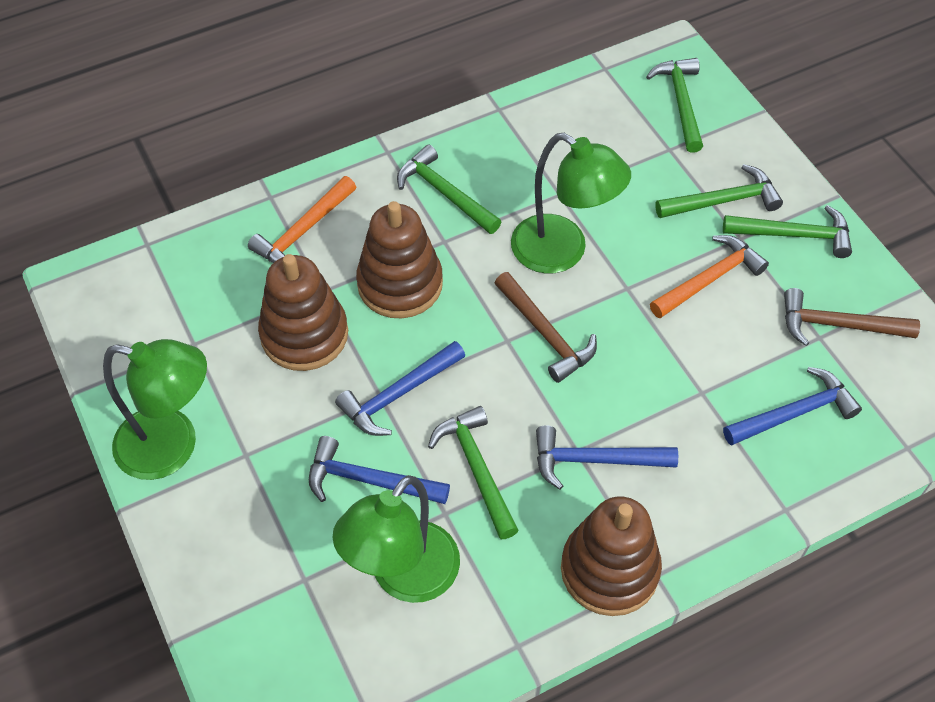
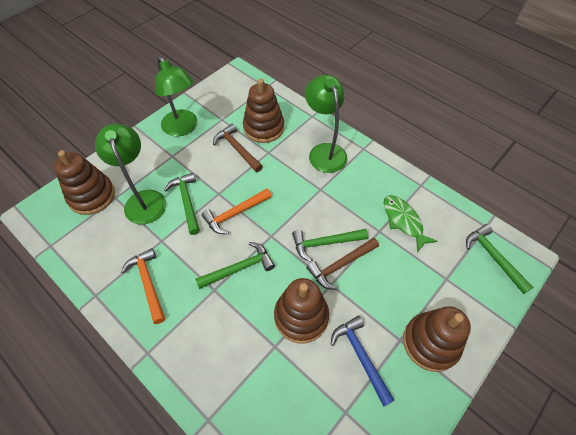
blue hammer: [309,436,450,504] [335,341,465,436] [536,425,678,490] [723,367,862,446] = 4 -> [331,316,395,407] = 1
brown stacking toy: [258,254,348,371] [356,201,443,318] [561,496,662,616] = 3 -> [54,150,115,215] [243,79,284,143] [274,278,329,344] [403,306,471,372] = 4
green fish: none = 0 -> [383,195,438,253] = 1
green hammer: [397,145,501,234] [428,406,519,539] [646,58,703,153] [655,164,783,218] [723,205,852,258] = 5 -> [164,173,200,235] [195,242,275,289] [292,229,368,262] [466,224,534,294] = 4

